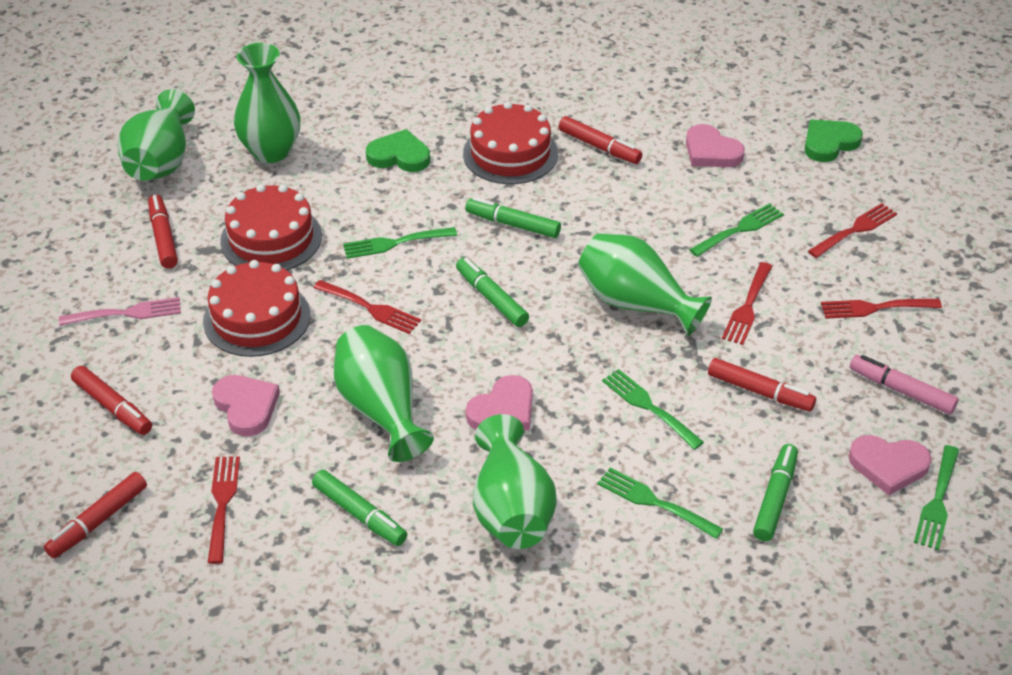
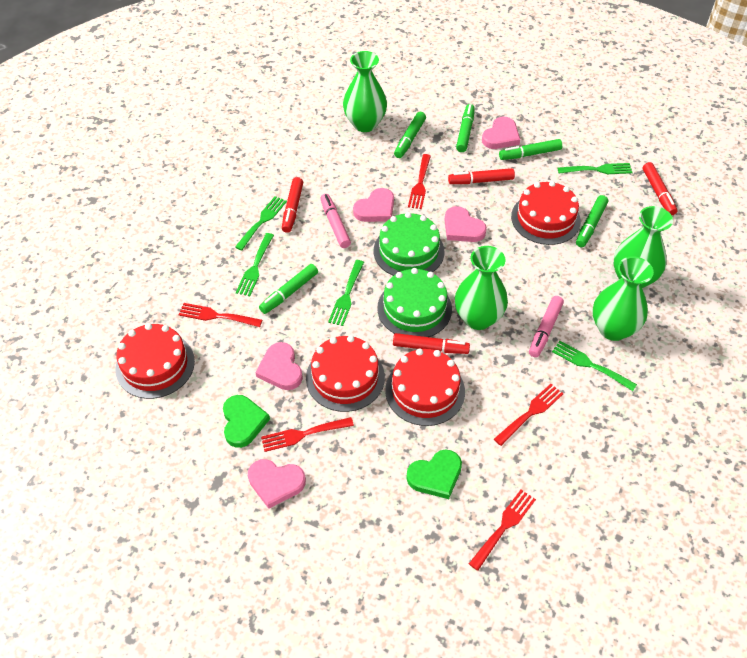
green cake: none = 0 -> [374,212,444,276] [377,268,452,337] = 2
green marker: [312,470,407,546] [456,258,529,327] [465,197,561,238] [753,444,798,541] = 4 -> [259,264,318,314] [394,112,426,158] [456,104,475,152] [499,139,562,160] [576,195,608,247] = 5
green vase: [117,89,195,181] [234,43,300,163] [334,325,434,462] [473,414,556,549] [578,234,712,336] = 5 -> [343,51,387,132] [455,246,508,330] [593,256,654,341] [613,206,673,288] = 4
pink fork: [59,297,181,326] = 1 -> none = 0
pink heart: [212,375,280,436] [466,375,533,431] [686,124,745,167] [848,435,932,495] = 4 -> [248,459,306,509] [255,342,303,390] [353,188,394,222] [444,206,487,242] [482,117,520,149] = 5
pink marker: [850,355,958,414] = 1 -> [320,194,351,248] [529,296,564,357] = 2
red cake: [203,260,310,357] [220,184,322,270] [463,102,558,184] = 3 -> [115,323,195,399] [306,335,385,412] [385,348,465,426] [511,181,581,245] = 4
red marker: [44,472,147,558] [71,366,152,435] [148,195,178,268] [559,116,642,164] [708,358,816,412] = 5 -> [282,177,303,233] [393,333,470,354] [448,168,515,184] [643,162,677,215] = 4

